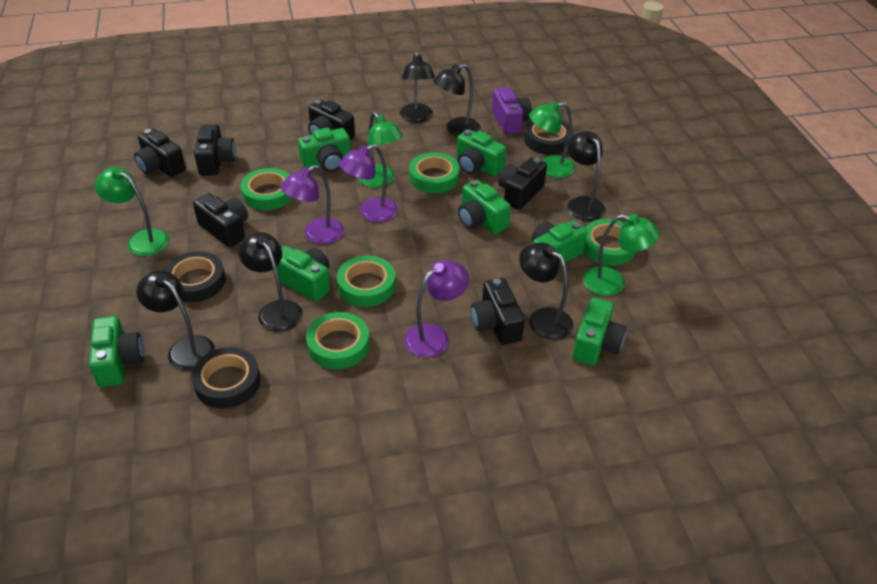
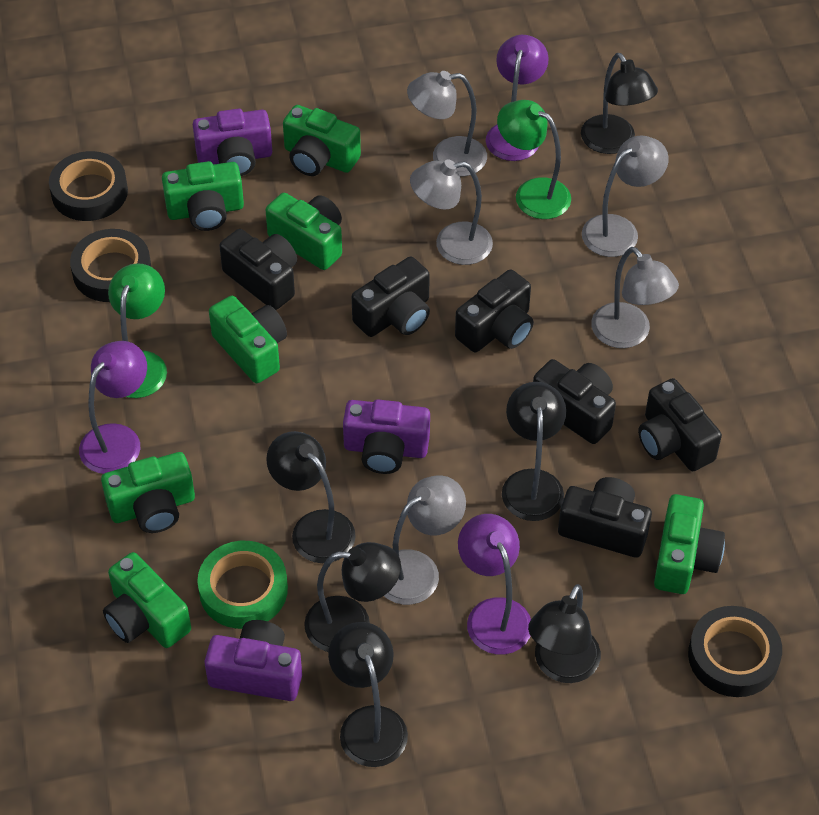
green lamp: [95,167,169,256] [358,112,403,188] [529,101,575,178] [583,214,660,296] = 4 -> [108,263,167,398] [497,100,571,219] = 2
green tape: [241,168,293,211] [306,312,370,369] [337,256,396,307] [409,152,460,193] [584,219,636,266] = 5 -> [197,541,288,629] = 1
grey lamp: none = 0 -> [384,475,466,605] [407,71,487,177] [410,159,493,265] [582,135,669,257] [591,247,679,348] = 5
purple camera: [492,87,532,134] = 1 -> [193,109,272,176] [205,620,302,701] [343,399,430,474] = 3

